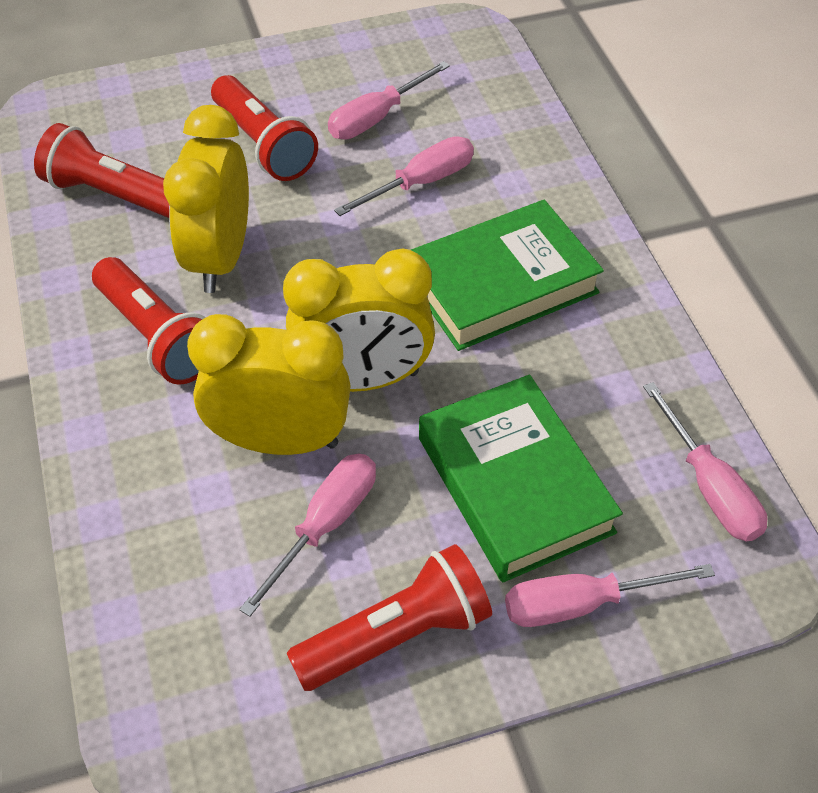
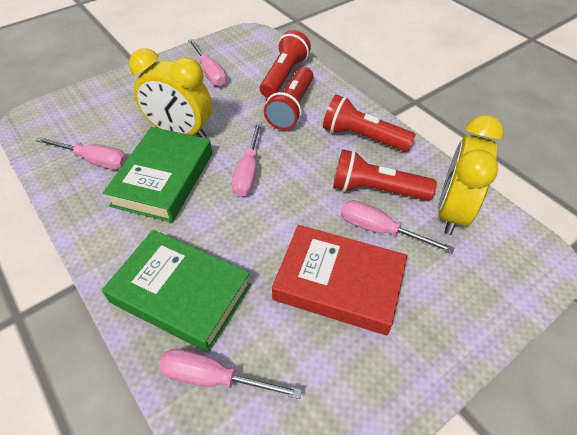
red book: none = 0 -> [272,225,407,335] = 1
yellow clock: [163,105,249,293] [187,314,351,455] [283,249,435,392] = 3 -> [129,48,212,138] [438,115,504,235] = 2

